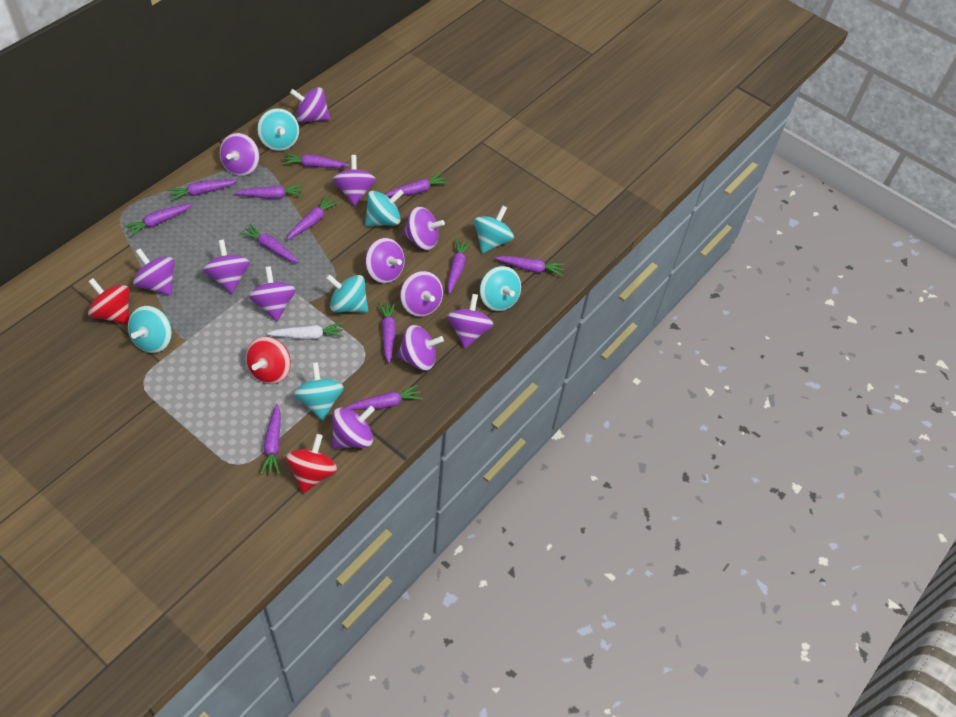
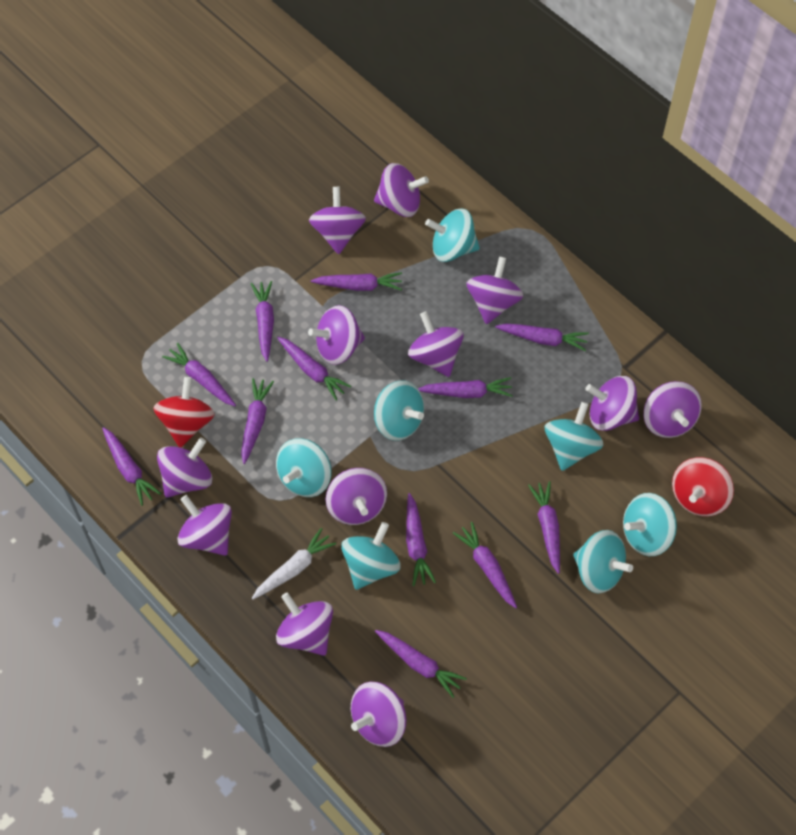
red spinning top: [88,278,130,325] [246,337,291,384] [286,434,337,493] = 3 -> [153,377,215,448] [672,457,734,517] = 2

